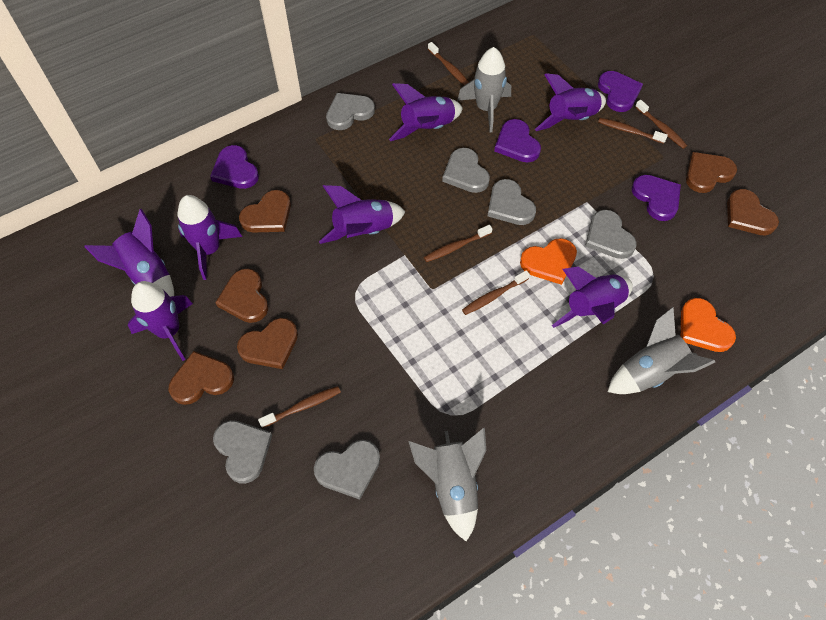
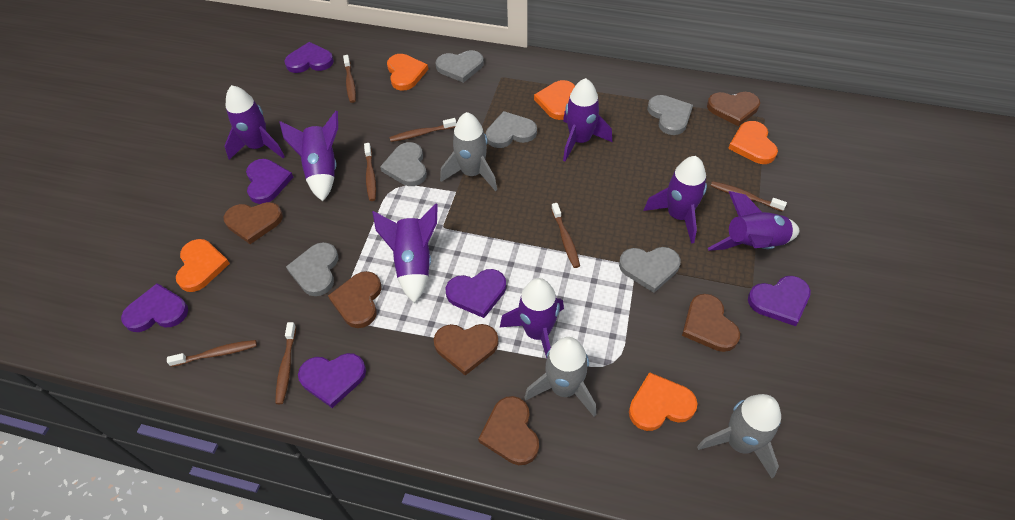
brown toothbrush: [258,386,341,428] [424,225,492,262] [428,42,469,85] [462,270,530,315] [598,118,668,144] [635,100,687,149] = 6 -> [167,340,257,367] [275,322,296,404] [343,55,356,103] [364,143,376,201] [389,118,456,142] [551,203,580,268] [711,181,787,212] = 7
orange heart: [520,238,577,285] [681,298,736,352] = 2 -> [176,239,230,292] [387,54,428,91] [534,80,575,120] [629,372,698,431] [728,121,778,164] = 5
purple heart: [210,145,259,189] [494,119,541,162] [598,71,643,112] [632,175,681,221] = 4 -> [121,283,188,332] [246,159,293,204] [285,42,334,73] [298,353,366,408] [446,269,506,318] [748,276,811,326] = 6

